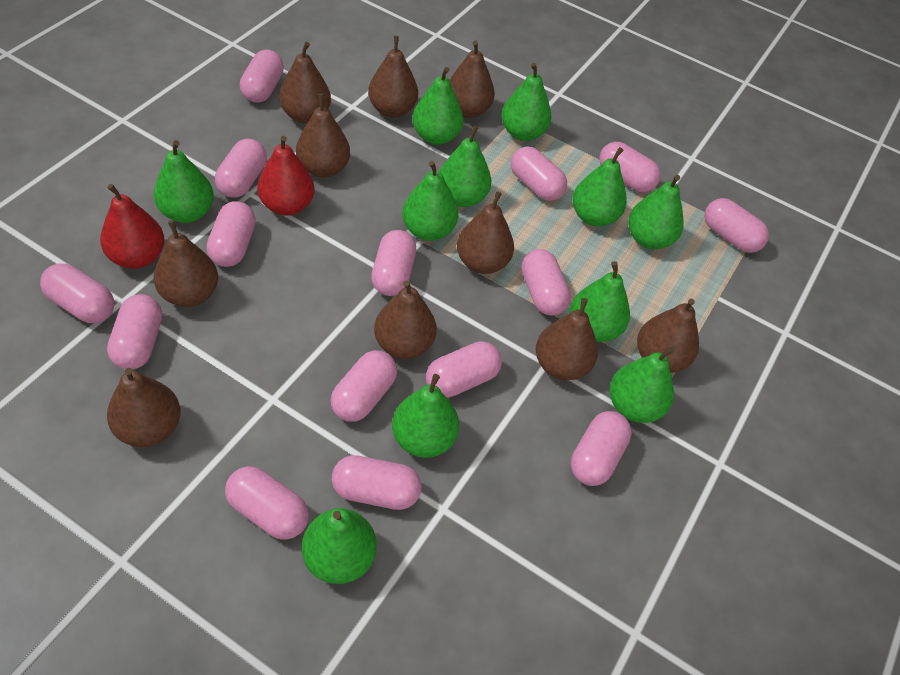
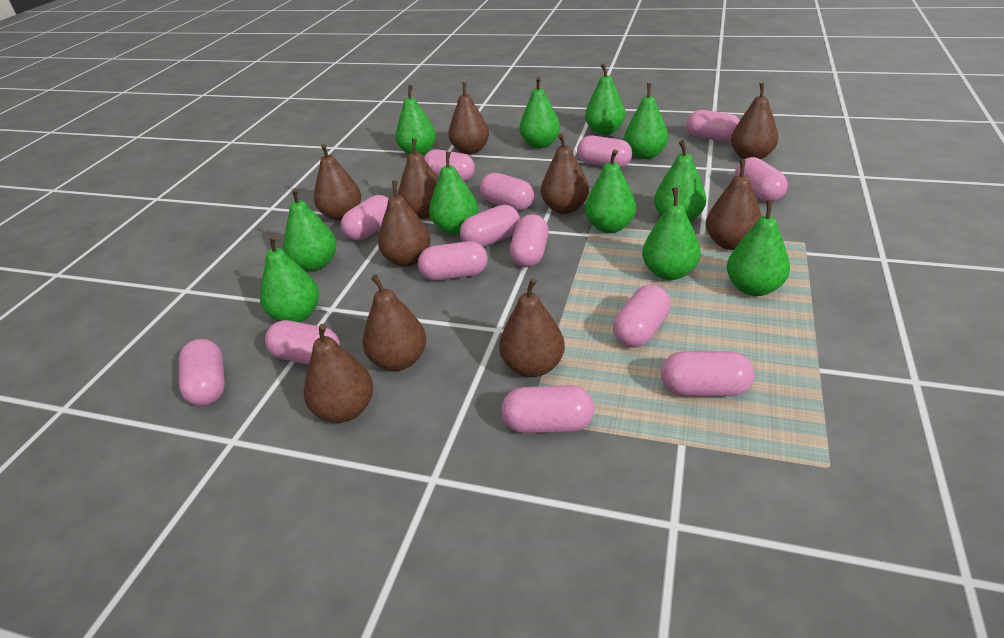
pink capsule: [40,264,114,323] [107,294,162,370] [207,201,256,267] [215,139,267,198] [225,466,309,540] [240,50,284,103] [330,350,397,422] [332,455,422,510] [371,230,416,296] [426,341,502,398] [511,146,567,201] [521,249,571,316] [571,411,632,486] [599,142,661,192] [704,198,769,253] = 15 -> [179,339,225,406] [265,320,340,365] [341,195,389,241] [418,241,488,281] [424,149,475,182] [460,205,520,247] [480,173,534,211] [501,385,595,433] [510,214,549,267] [577,136,632,168] [613,285,671,348] [661,351,754,396] [686,110,740,142] [735,157,788,202] = 14
red pear: [100,184,165,269] [257,136,314,216] = 2 -> none = 0

